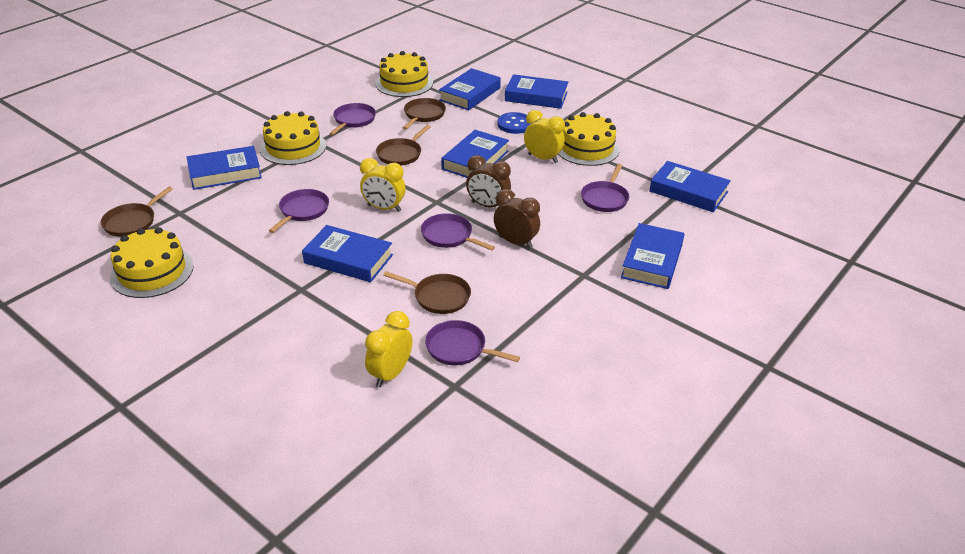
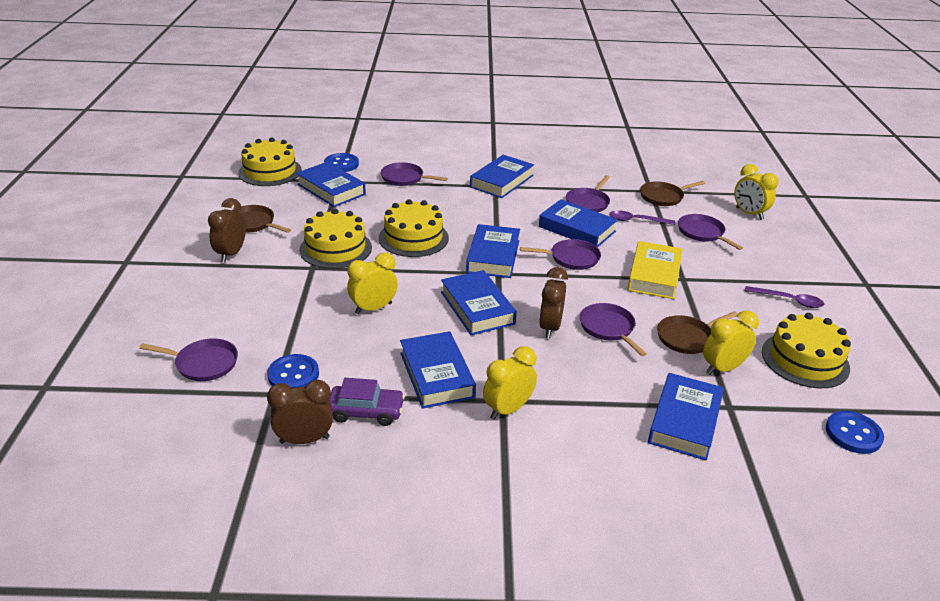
blue button: [497,112,531,134] = 1 -> [267,354,319,388] [324,153,359,172] [826,411,884,454] = 3
brown clock: [466,155,511,207] [494,189,540,249] = 2 -> [208,198,246,262] [267,380,333,444] [539,267,568,339] = 3
brown pan: [100,186,173,237] [376,125,431,165] [383,271,471,314] [403,98,446,130] = 4 -> [233,205,291,233] [640,181,706,206] [657,311,738,354] = 3
purple car: none = 0 -> [329,378,405,426] = 1
purple pan: [269,189,329,233] [329,103,376,135] [421,213,495,251] [425,320,520,365] [581,164,629,212] = 5 -> [139,338,238,381] [381,162,448,186] [520,239,601,270] [566,175,610,212] [580,303,646,356] [678,214,743,250] = 6
purple spoon: none = 0 -> [609,210,675,225] [745,286,824,308] = 2
yellow book: none = 0 -> [628,241,682,299] = 1
yellow clock: [360,158,406,212] [365,311,413,388] [524,110,565,163] = 3 -> [347,253,398,314] [483,346,537,420] [703,311,759,375] [734,164,779,220] = 4

